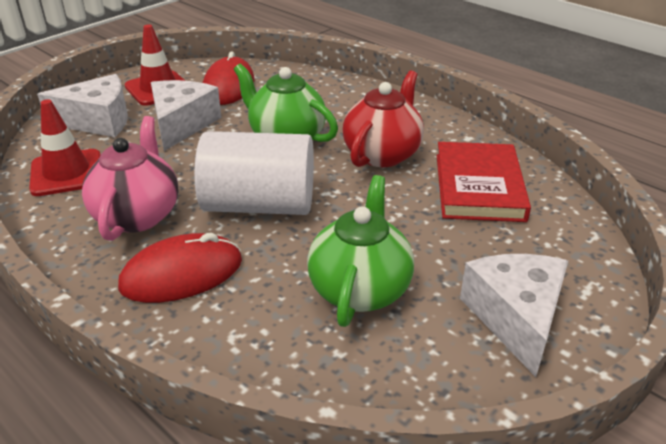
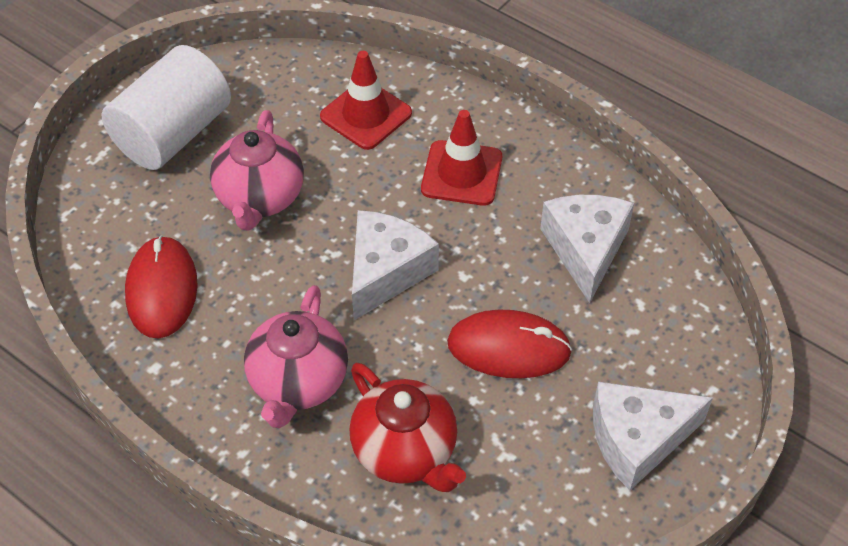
green teapot: [234,64,338,142] [307,175,414,327] = 2 -> none = 0
pink teapot: [82,116,178,241] = 1 -> [210,110,304,231] [244,285,348,428] = 2
red book: [437,142,531,222] = 1 -> none = 0

